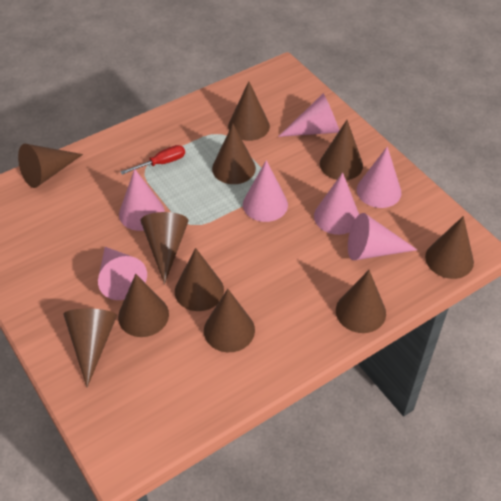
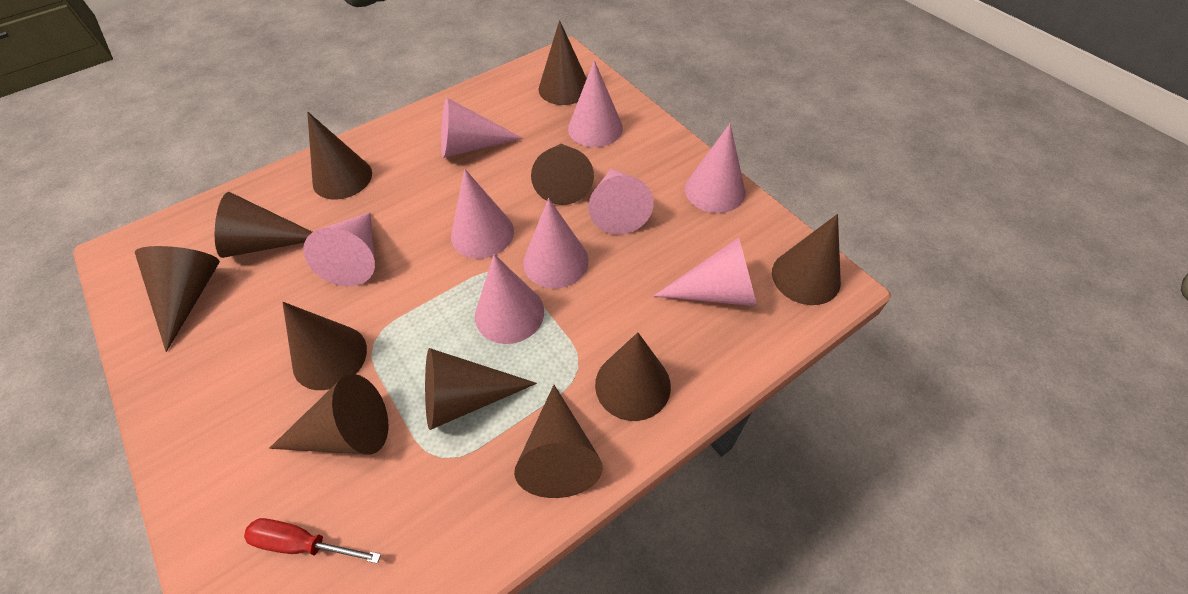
pink cone: [98,247,147,300] [119,169,165,231] [243,160,288,222] [278,93,340,137] [314,172,359,235] [348,213,417,260] [357,146,402,208] = 7 -> [303,212,375,286] [441,98,523,158] [451,169,514,259] [475,254,544,344] [523,198,589,288] [568,60,623,147] [588,169,654,235] [653,237,757,306] [685,123,745,213] = 9

